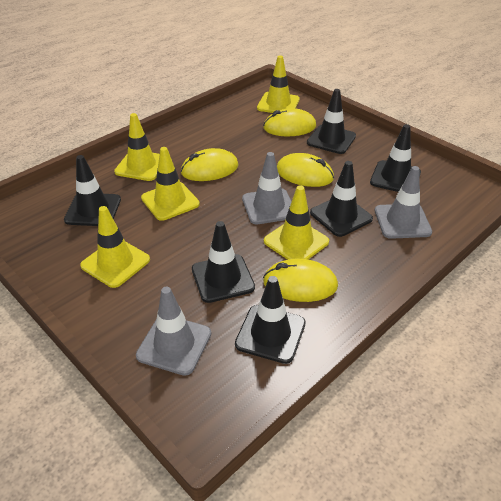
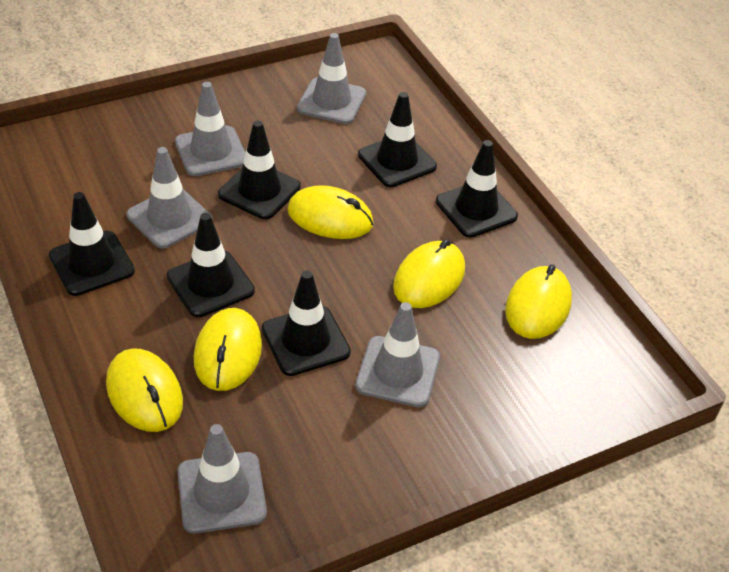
grey traffic cone: [136,287,211,376] [242,152,292,224] [375,166,432,239] = 3 -> [127,147,213,249] [175,82,246,176] [177,424,267,534] [297,33,366,124] [355,302,440,407] = 5
yellow mouse: [181,148,238,181] [263,108,316,136] [263,259,338,302] [277,153,334,187] = 4 -> [106,348,183,432] [194,308,262,391] [287,185,374,239] [393,239,465,308] [505,264,572,339] = 5
yellow traffic cone: [80,206,150,288] [114,113,160,181] [141,147,200,221] [257,56,300,113] [264,185,329,260] = 5 -> none = 0

